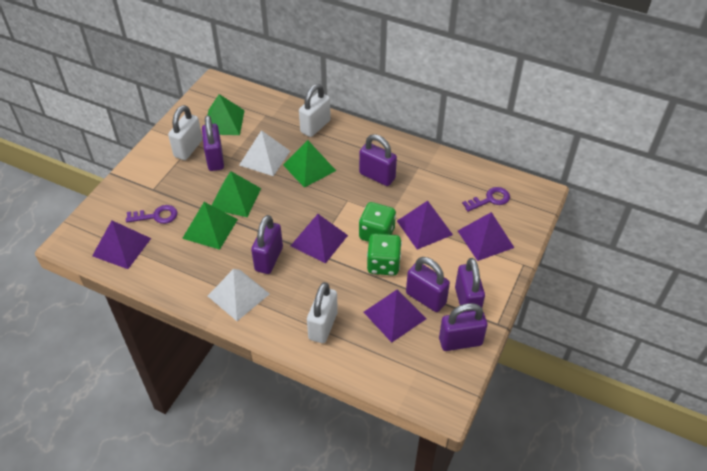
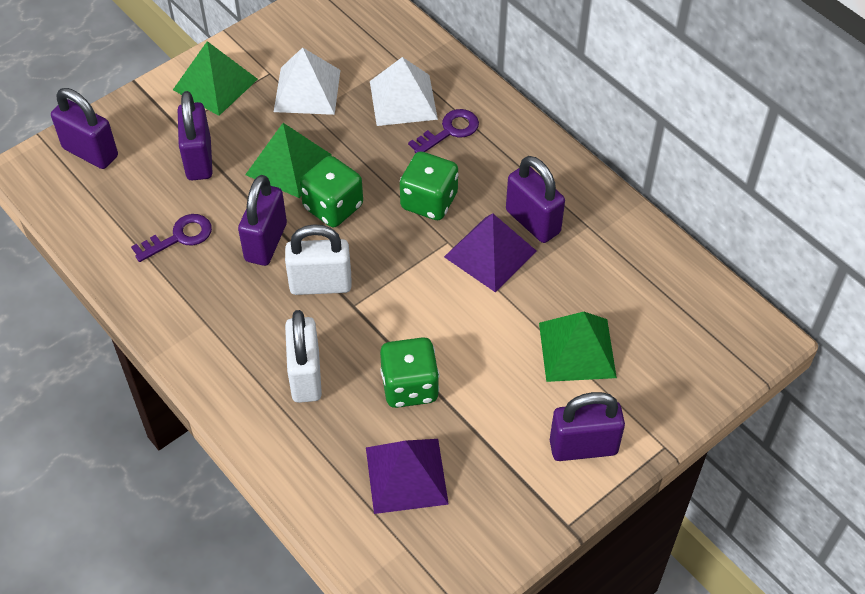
green dice: [359,202,396,242] [367,234,402,276] = 2 -> [300,156,363,227] [380,337,440,408] [400,152,459,220] = 3
green pyramid: [182,202,238,250] [208,94,245,135] [212,171,261,217] [283,140,336,188] = 4 -> [173,41,258,116] [245,123,332,198] [539,312,617,382] = 3
purple padlock: [202,115,224,171] [251,215,283,274] [359,134,397,186] [406,257,450,312] [439,303,487,351] [455,258,485,313] = 6 -> [51,88,118,169] [178,91,213,180] [238,175,287,266] [506,156,565,243] [550,392,625,461] = 5
purple pyramid: [92,220,151,269] [291,214,348,264] [364,290,426,343] [397,201,453,249] [458,212,514,261] = 5 -> [366,439,449,514] [444,213,537,292] = 2
white padlock: [168,105,203,160] [299,84,331,137] [307,282,338,343] = 3 -> [285,224,352,295] [285,310,322,403] = 2

